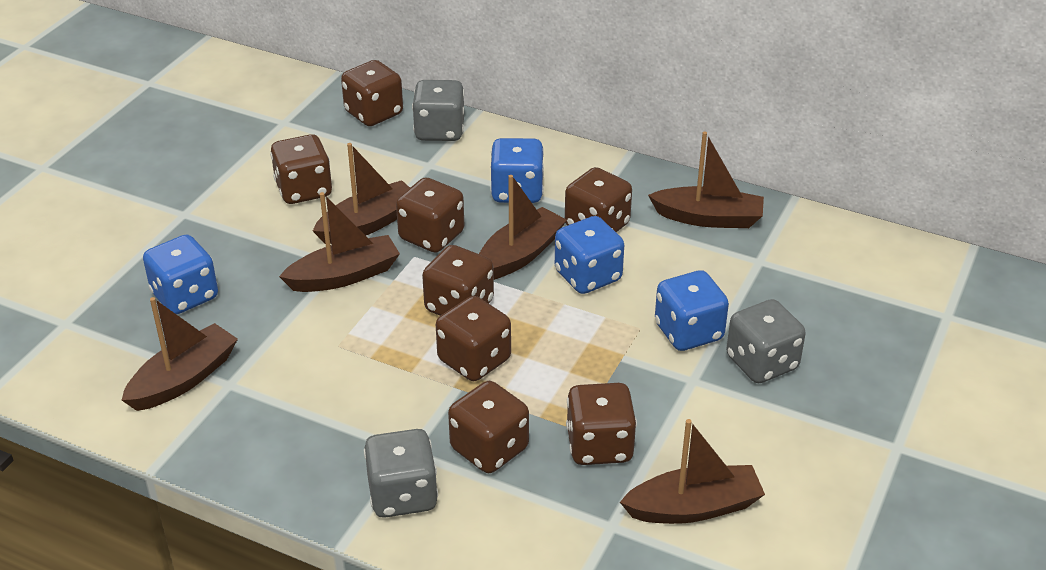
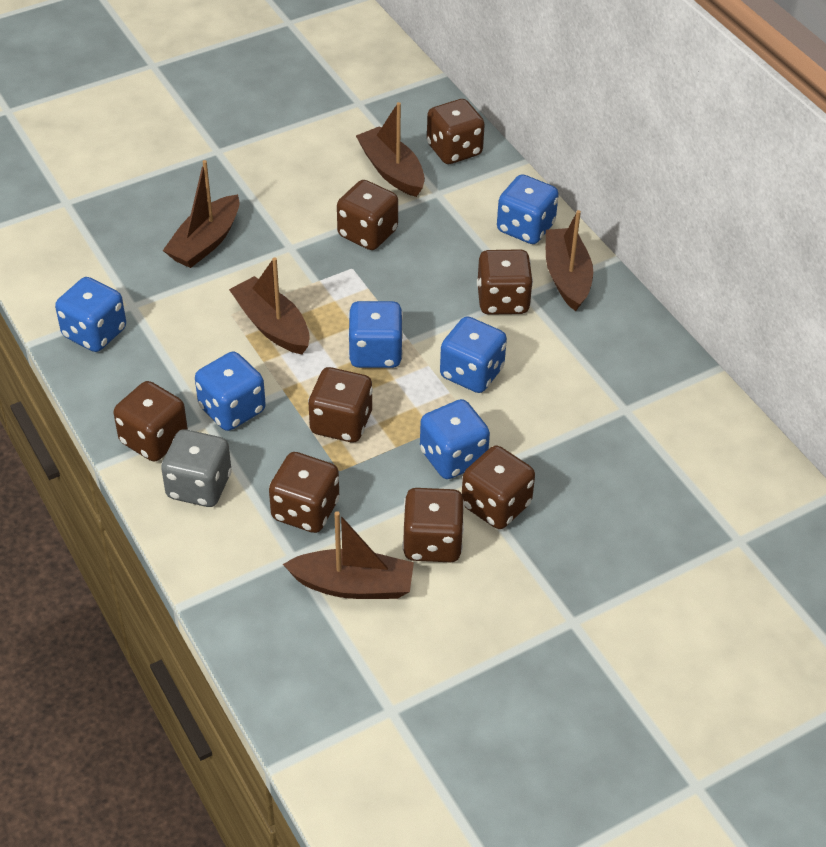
blue dice: [143,235,218,314] [490,138,544,203] [555,216,624,294] [655,270,729,351] = 4 -> [55,277,126,352] [195,352,266,431] [348,301,403,368] [420,399,490,479] [440,316,507,393] [497,174,559,244] = 6
brown boat: [122,297,238,411] [279,192,400,292] [313,143,410,244] [479,175,567,280] [620,419,765,524] [648,131,764,228] = 6 -> [163,160,240,268] [229,257,310,354] [283,511,414,599] [356,102,425,197] [546,210,593,311] = 5
grey dice: [364,429,438,518] [412,80,464,141] [726,299,806,383] = 3 -> [161,429,232,507] = 1

